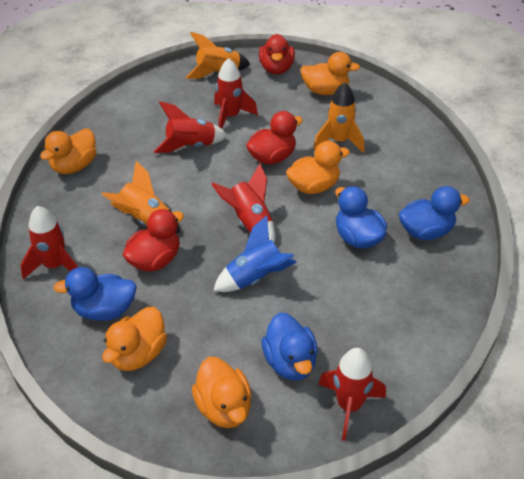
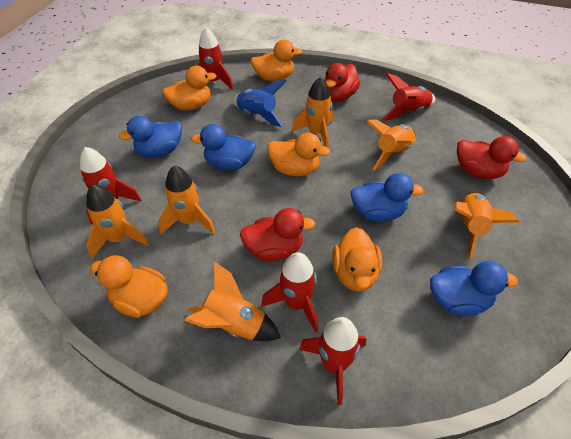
orange rocket: [101,161,181,233] [185,32,250,79] [314,82,364,152] = 3 -> [86,184,149,259] [158,166,215,234] [184,262,281,341] [292,77,333,148] [366,119,416,171] [454,192,519,259] = 6

